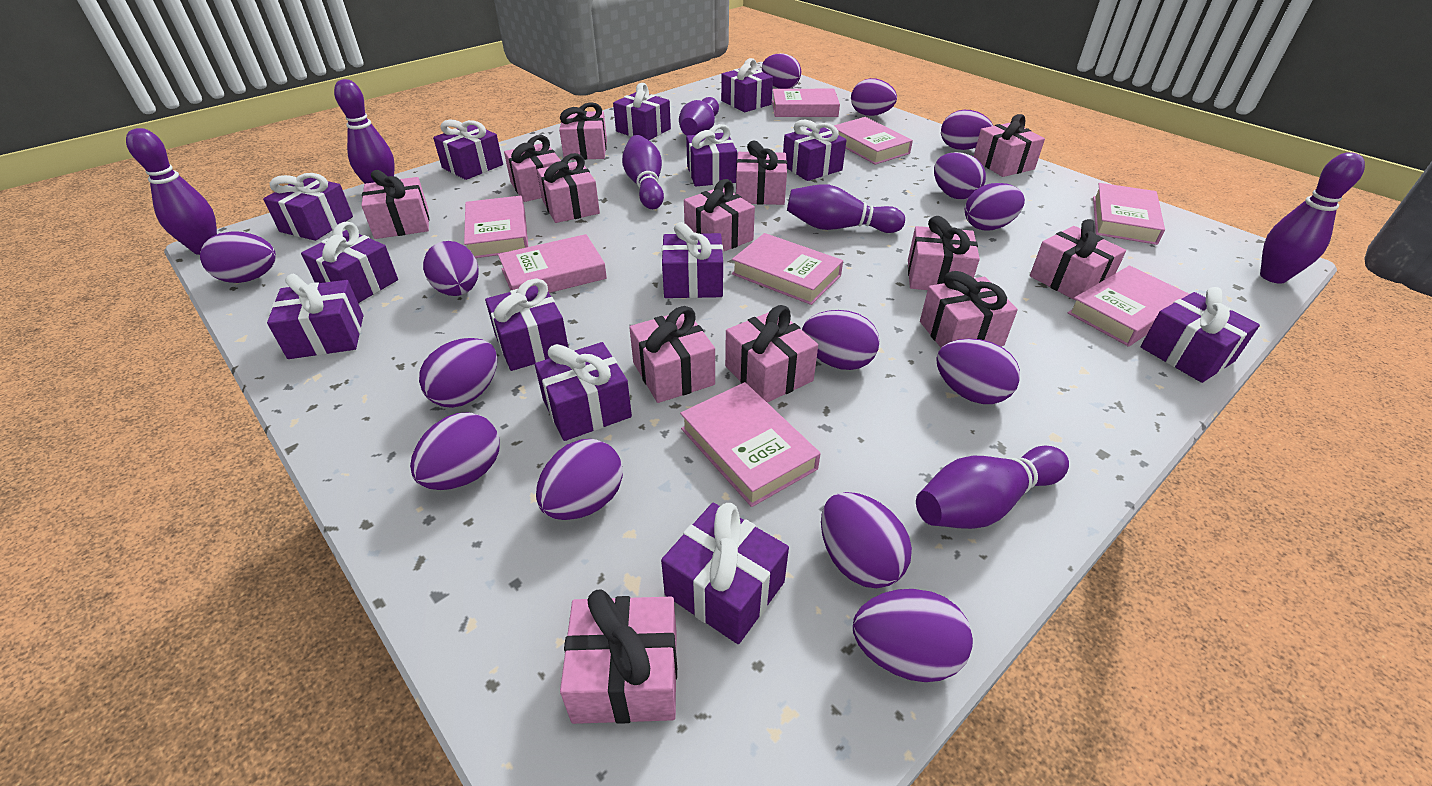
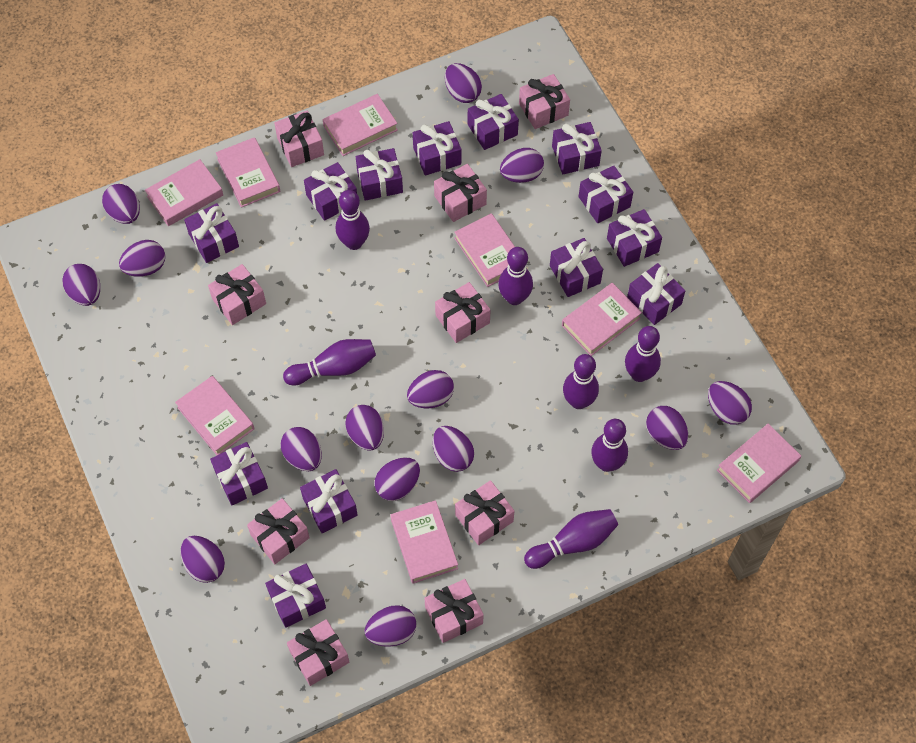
pink gift: [361,170,429,239] [504,135,561,202] [537,153,600,223] [559,102,607,160] [560,590,677,724] [629,306,715,403] [684,179,755,252] [725,305,818,403] [736,141,787,205] [908,216,980,290] [920,271,1018,348] [973,114,1045,177] [1030,219,1126,301] = 13 -> [208,264,266,325] [247,498,310,564] [274,111,324,167] [287,619,349,686] [424,579,484,643] [434,164,487,222] [435,282,491,343] [455,480,515,545] [519,74,570,129] = 9

